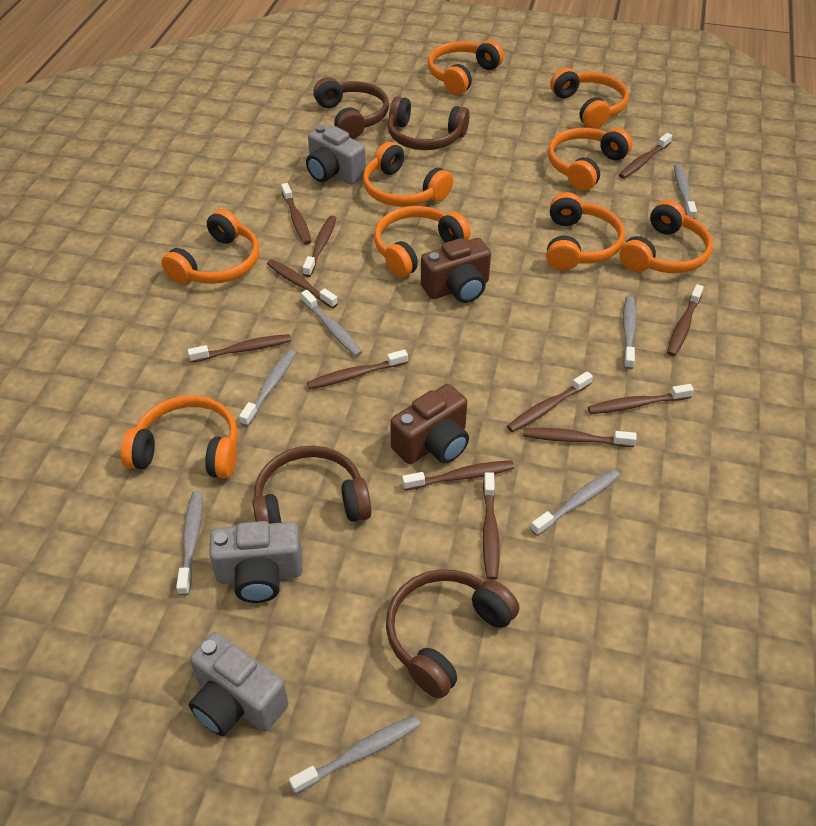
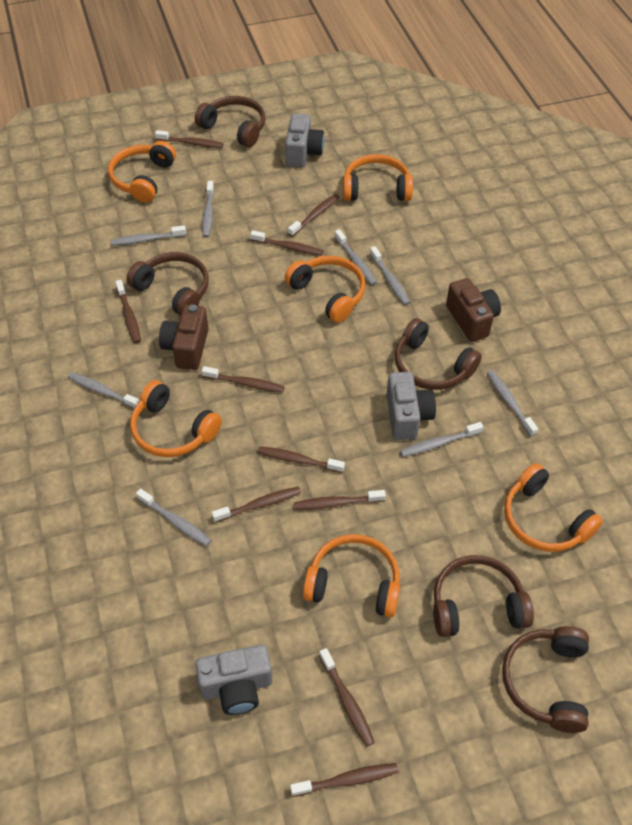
brown headphones: [252,446,371,524] [313,77,389,139] [386,569,519,698] [388,96,470,150] = 4 -> [127,252,209,316] [195,96,265,147] [395,318,482,390] [433,555,534,637] [502,626,589,733] = 5
brown toothbrush: [188,334,291,363] [267,259,338,308] [281,183,311,245] [303,216,336,277] [307,350,408,389] [402,460,515,490] [483,472,500,580] [507,371,593,432] [523,428,637,447] [588,384,694,414] [619,133,672,179] [667,284,704,356] = 12 -> [115,280,141,343] [155,130,223,148] [202,366,285,393] [212,487,301,522] [250,230,323,256] [257,446,345,473] [288,194,339,237] [290,763,398,797] [294,490,386,510] [319,648,375,747] = 10
grey toothbrush: [176,491,203,596] [239,350,296,427] [289,715,421,794] [301,290,362,357] [531,469,620,536] [623,296,637,369] [674,164,697,219] = 7 -> [68,372,140,409] [111,225,186,246] [136,488,212,546] [202,181,214,238] [334,229,377,285] [370,246,410,305] [400,422,483,457] [487,371,538,436] = 8
orange headphones: [121,396,238,479] [161,209,259,284] [363,142,453,207] [374,206,470,277] [428,40,504,95] [546,192,625,271] [548,128,633,191] [550,68,629,129] [619,200,712,273] = 9 -> [108,141,176,203] [130,380,222,457] [285,256,366,323] [303,534,400,618] [343,154,413,201] [504,463,603,552] = 6

